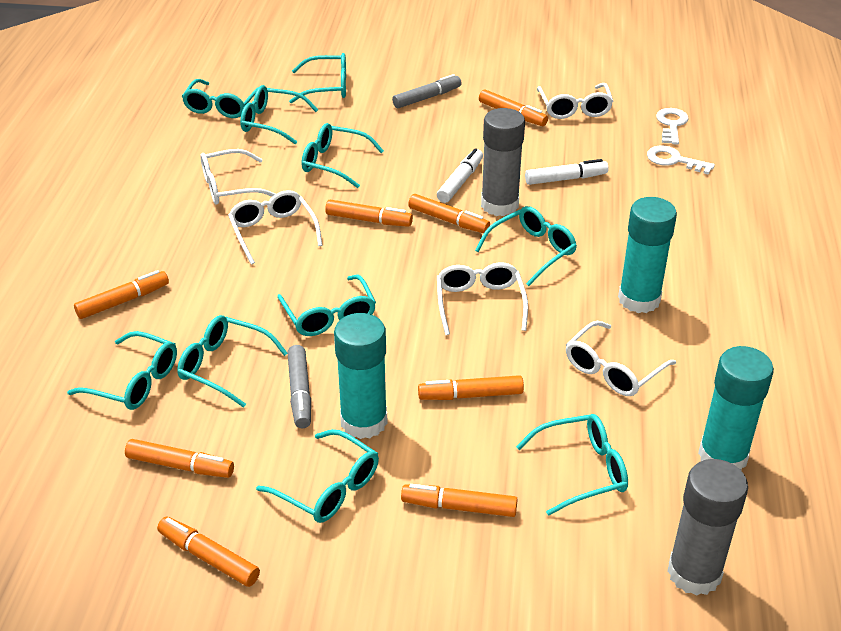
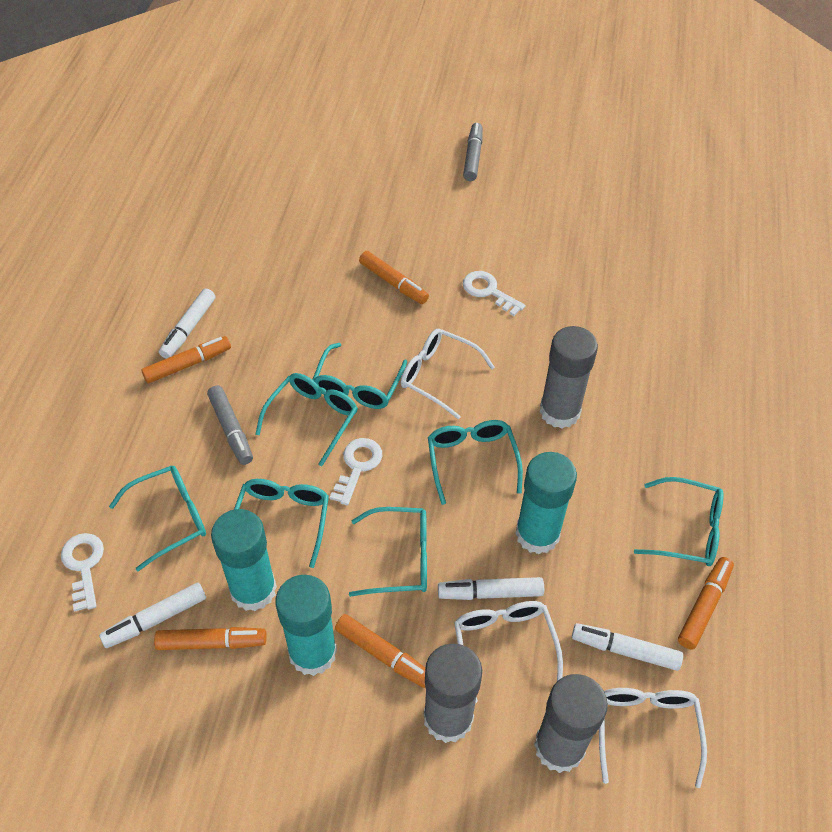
grey glue stick: [481,108,525,216] [667,459,748,596] = 2 -> [423,643,482,743] [534,674,608,773] [540,326,598,428] = 3
orange marker: [74,270,169,319] [125,439,234,478] [157,517,260,587] [325,200,413,227] [401,484,518,517] [408,194,490,233] [418,375,524,400] [479,90,548,126] = 8 -> [141,336,231,383] [154,627,267,650] [335,614,425,688] [359,251,429,304] [678,557,734,649] = 5
turquoise glasses: [67,331,177,410] [177,315,288,408] [182,79,259,118] [240,85,318,144] [256,429,379,523] [277,275,376,336] [289,53,346,104] [302,123,384,188] [475,206,577,286] [516,414,628,516] = 10 -> [109,465,206,571] [234,479,329,568] [255,373,358,466] [312,343,407,409] [349,507,427,597] [428,420,523,505] [634,477,724,566] = 7
white glasses: [201,149,276,205] [228,190,323,264] [437,262,528,335] [537,83,613,119] [566,321,676,396] = 5 -> [401,329,495,419] [454,601,563,703] [599,688,707,788] = 3
white key: [647,145,715,175] [656,108,688,145] = 2 -> [61,533,104,612] [330,438,382,505] [463,271,525,316] = 3
white marker: [437,148,483,203] [525,159,608,185] = 2 -> [99,583,206,648] [159,289,216,359] [438,577,544,600] [572,623,683,671] = 4

